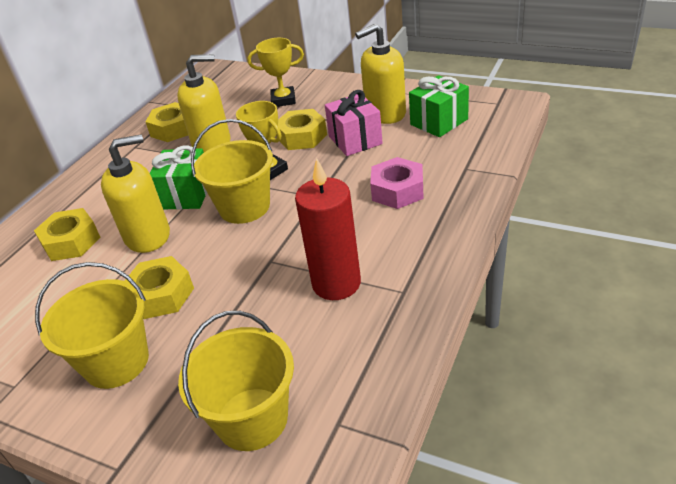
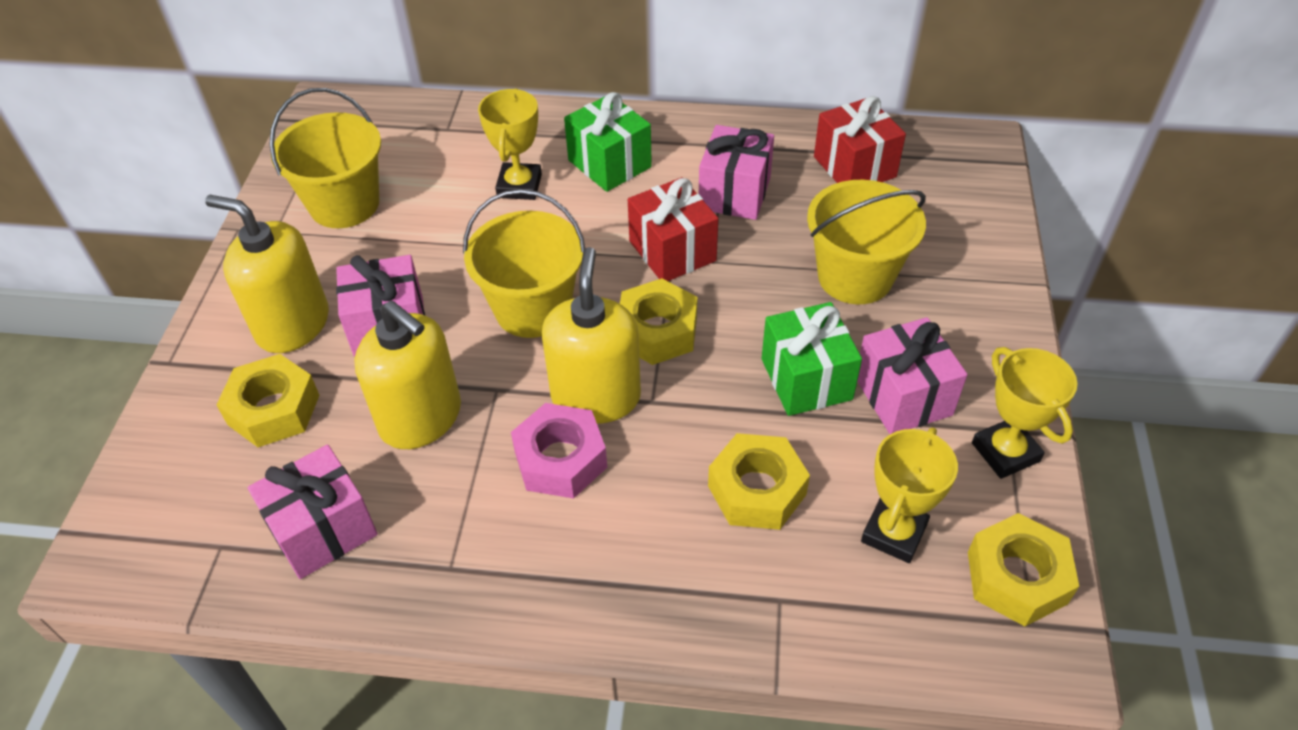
pink gift: [325,90,383,156] = 1 -> [247,445,378,579] [336,255,425,356] [699,125,774,220] [857,317,967,434] = 4
red candle: [295,158,361,300] = 1 -> none = 0
red gift: none = 0 -> [628,177,718,281] [814,96,906,183] = 2
yellow trophy: [236,101,288,180] [248,38,304,107] = 2 -> [478,88,542,200] [861,427,958,563] [972,347,1077,479] = 3

